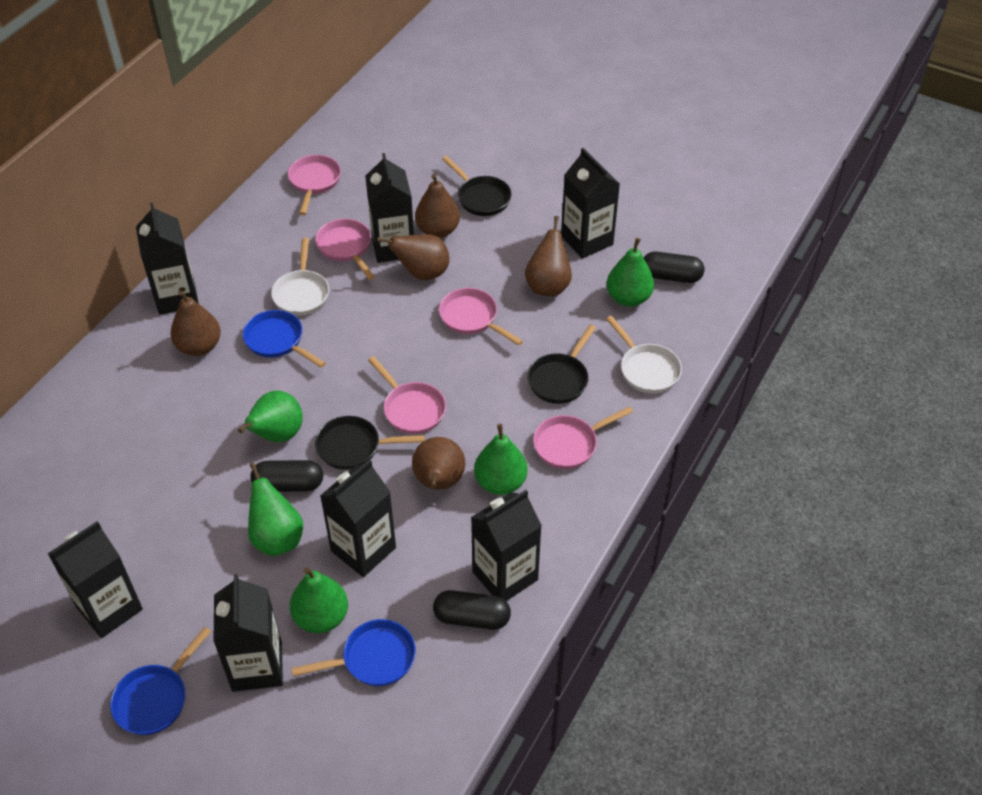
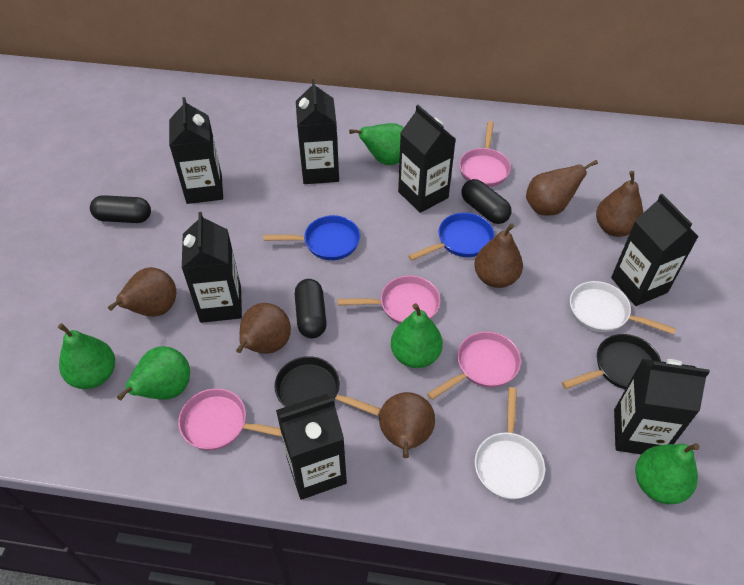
black pan: [315,416,425,470] [442,156,512,216] [527,325,596,404] = 3 -> [274,356,381,416] [562,334,661,389] = 2
blue pan: [110,627,211,735] [243,310,326,368] [291,619,416,686] = 3 -> [263,215,360,260] [408,212,494,261] = 2
brown pear: [170,291,221,356] [377,234,450,280] [412,437,465,490] [415,174,460,238] [525,216,572,296] = 5 -> [108,267,176,317] [236,303,291,354] [379,392,435,458] [474,223,523,288] [526,160,598,216] [596,171,643,237] = 6
pink pan: [288,155,341,215] [315,219,375,280] [368,356,446,434] [439,288,523,346] [533,406,633,469] = 5 -> [178,388,282,450] [338,276,441,324] [427,332,521,400] [459,121,511,187] = 4

